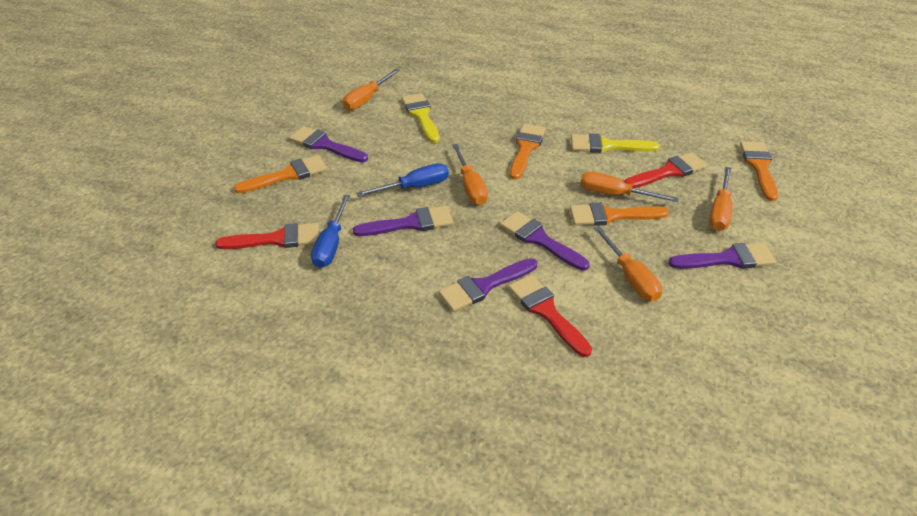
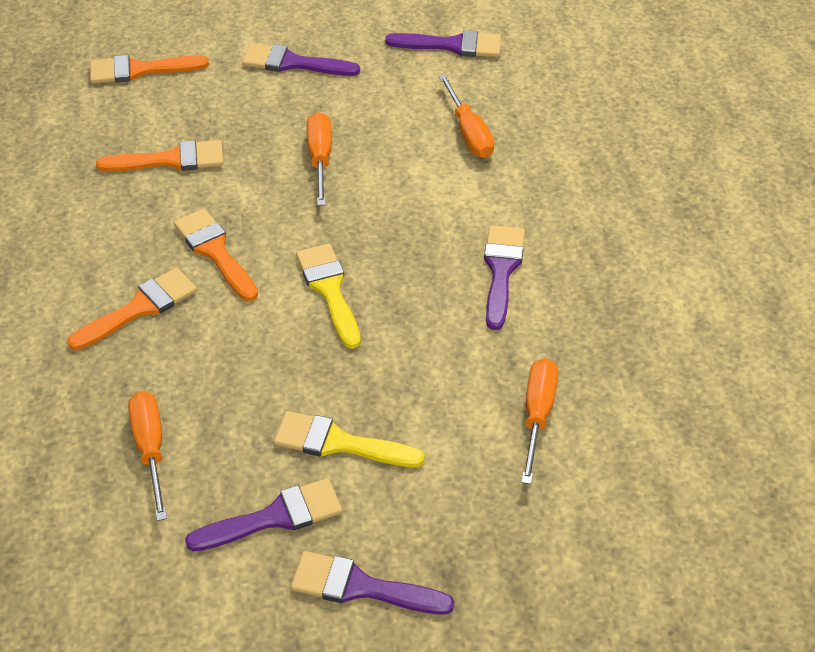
blue screwdriver: [311,195,350,268] [356,163,449,197] = 2 -> none = 0
orange screwdriver: [343,69,400,110] [452,144,488,205] [580,172,679,202] [594,226,662,301] [709,167,733,231] = 5 -> [128,391,167,521] [307,112,332,206] [439,74,494,158] [521,358,558,484] = 4
red brush: [215,223,319,249] [508,275,592,357] [624,152,707,188] = 3 -> none = 0

